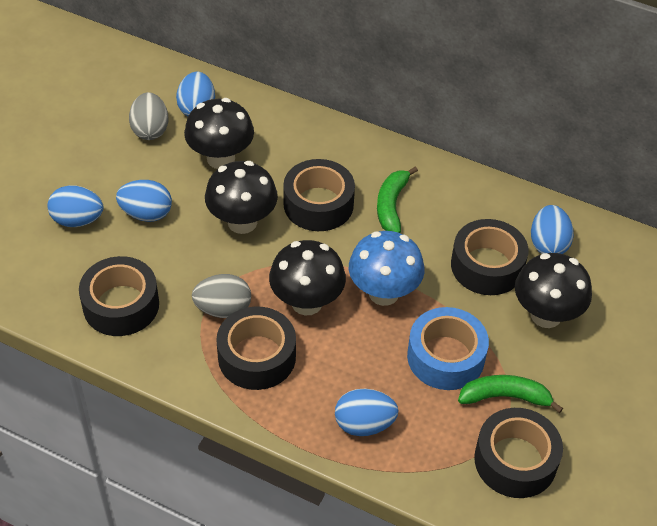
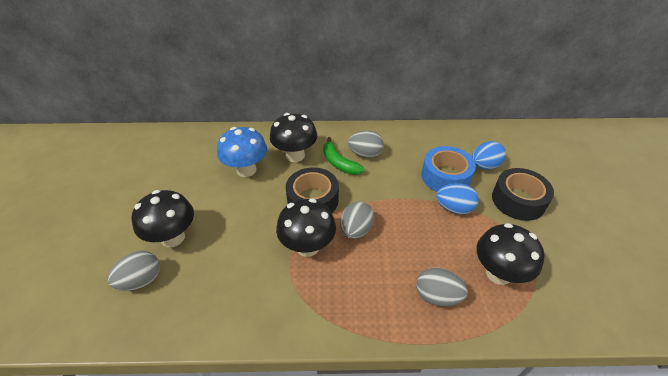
black tape: [79,256,159,336] [216,306,296,390] [283,159,355,231] [451,219,529,295] [474,408,563,498] = 5 -> [286,167,339,213] [492,168,554,221] = 2
blue egg: [47,185,103,227] [116,180,172,222] [176,72,215,116] [335,389,399,436] [531,205,574,254] = 5 -> [436,183,479,214] [472,141,506,170] = 2
green banana: [377,166,418,233] [458,375,563,413] = 2 -> [323,137,364,175] = 1
grey egg: [129,92,168,140] [192,274,251,318] = 2 -> [108,251,160,291] [340,202,375,239] [348,131,384,158] [416,268,468,307] = 4

